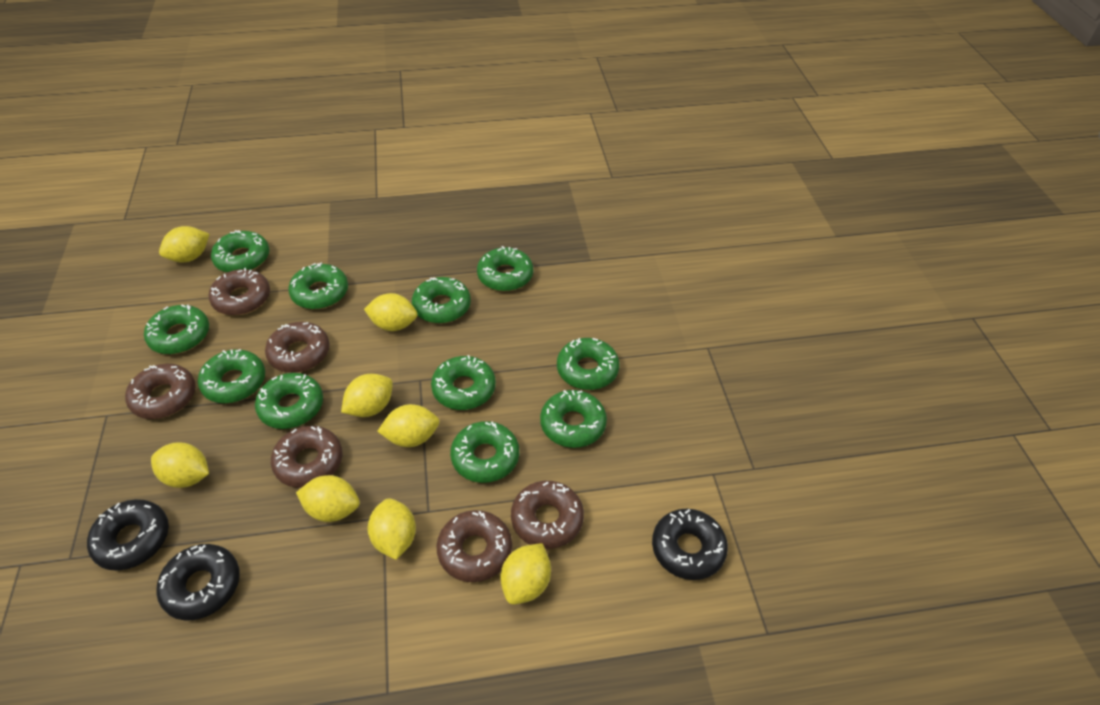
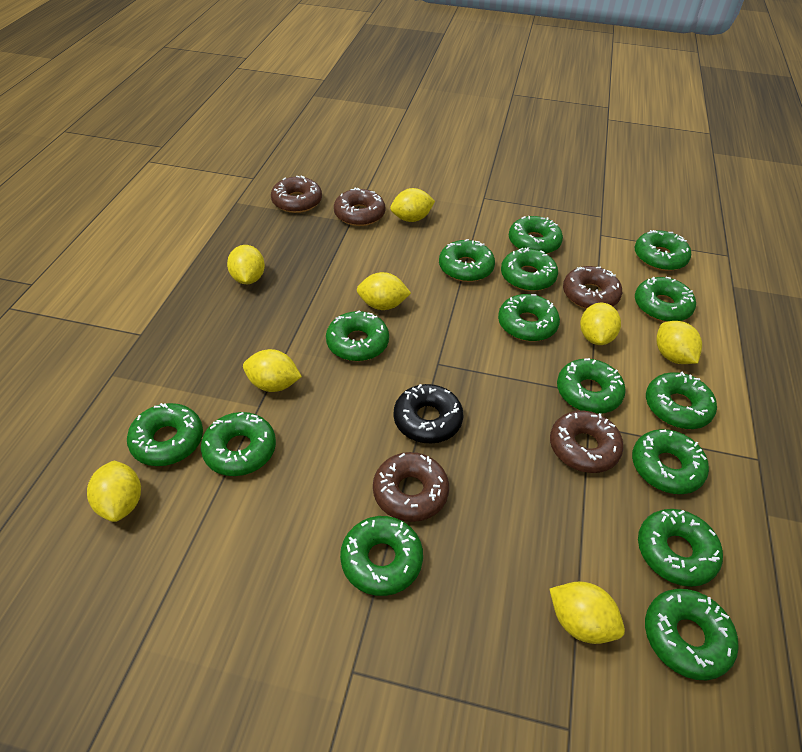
black donut: [87,499,169,571] [156,544,240,621] [652,509,728,580] = 3 -> [394,384,463,444] = 1
brown donut: [125,364,196,419] [209,268,270,315] [265,322,330,373] [271,426,342,488] [436,510,512,582] [511,481,584,549] = 6 -> [271,175,322,213] [334,188,385,226] [373,452,449,522] [550,410,624,473] [563,266,622,309] = 5
green donut: [144,304,209,354] [198,349,265,403] [211,230,269,272] [255,373,323,429] [288,263,348,309] [412,277,471,324] [431,355,496,410] [450,421,519,483] [477,246,533,291] [540,390,607,448] [557,338,620,390] = 11 -> [127,403,203,466] [201,412,276,476] [326,310,389,361] [340,516,423,596] [439,239,495,282] [498,294,560,341] [501,247,558,291] [509,216,563,254] [557,358,626,414] [632,429,709,494] [634,230,691,271] [635,277,696,322] [638,509,723,587] [645,589,739,680] [646,371,717,429] = 15

